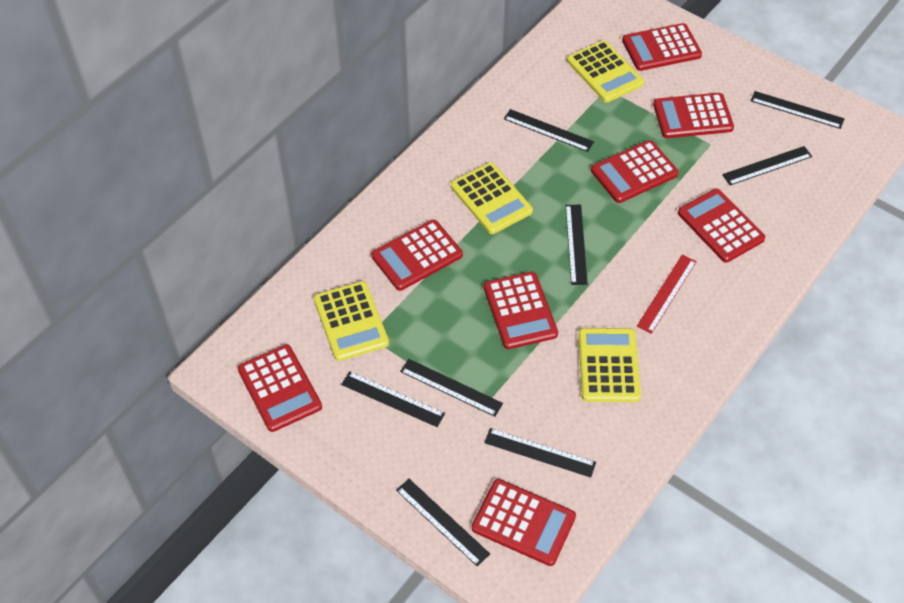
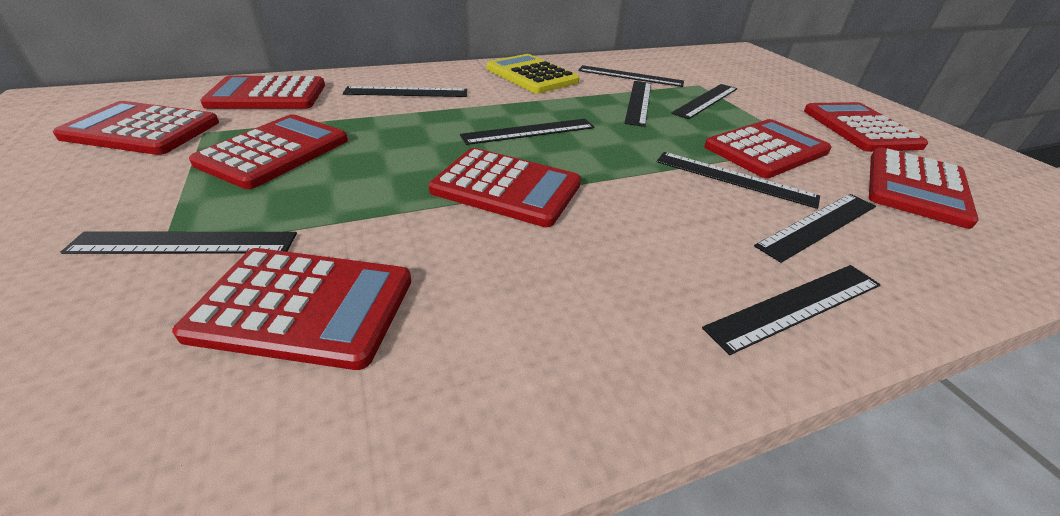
black ruler: [341,371,445,427] [396,479,490,567] [400,359,503,417] [484,428,596,477] [504,109,594,152] [565,205,588,285] [722,146,812,185] [751,91,844,129] = 8 -> [61,231,297,254] [343,86,467,97] [460,119,595,145] [578,65,684,87] [624,81,651,127] [656,152,820,209] [671,84,737,119] [702,265,881,355] [754,194,876,263] = 9
red ruler: [637,255,697,334] = 1 -> none = 0
yellow calculator: [314,281,389,361] [451,162,533,234] [567,40,644,102] [578,328,641,402] = 4 -> [486,54,580,93] = 1

